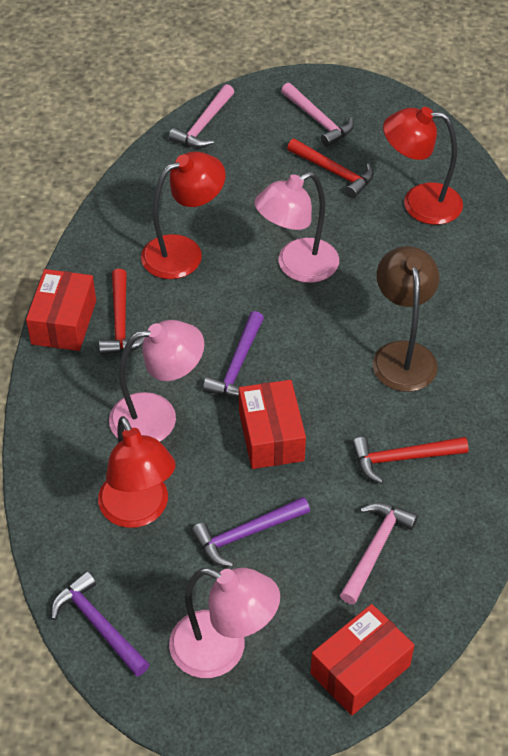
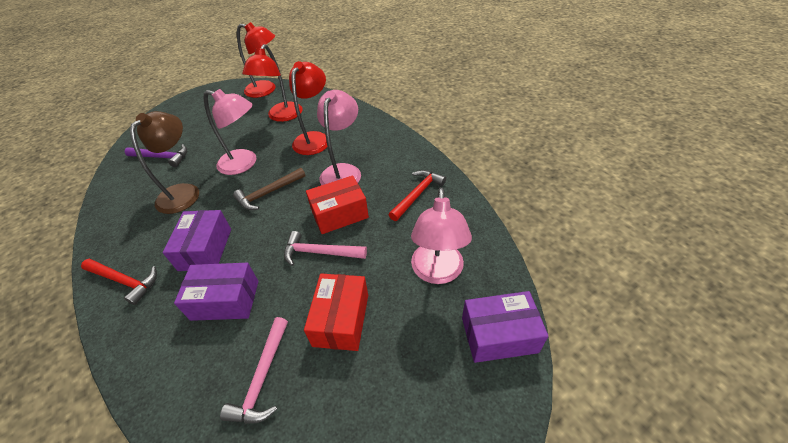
brown hammer: none = 0 -> [233,168,306,210] = 1
pink hammer: [169,84,234,148] [281,83,354,147] [340,503,418,604] = 3 -> [220,317,288,424] [284,231,367,266] = 2
purple box: none = 0 -> [163,210,231,271] [174,263,258,321] [462,291,548,363] = 3
purple hammer: [51,571,150,677] [191,497,310,567] [203,311,264,397] = 3 -> [125,144,187,167] = 1
red box: [26,269,96,351] [239,380,306,469] [310,604,414,716] = 3 -> [304,273,368,351] [306,175,369,234] = 2
red hammer: [99,269,145,355] [287,139,374,198] [352,437,469,484] = 3 -> [81,259,157,305] [389,170,446,221] = 2

